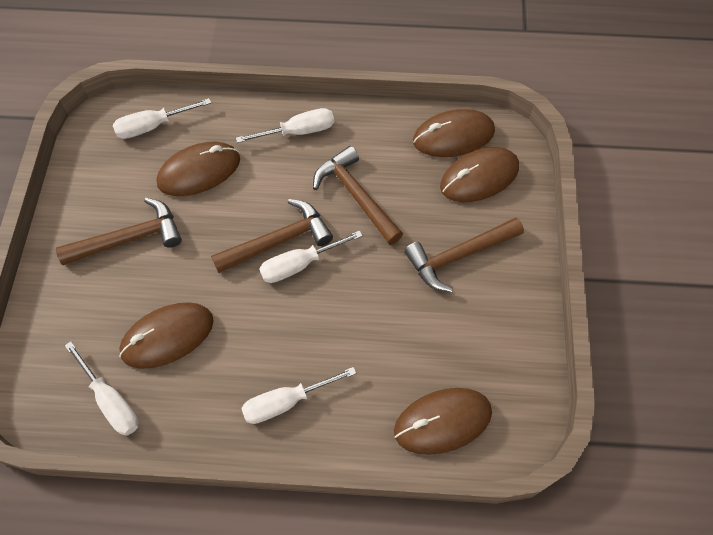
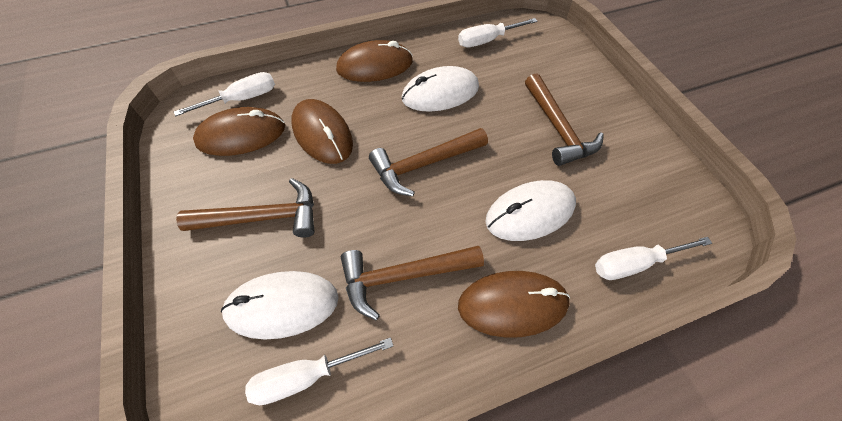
brown mouse: [119,302,214,369] [157,141,240,196] [394,388,492,455] [413,109,495,157] [440,147,519,202] = 5 -> [193,107,285,156] [291,99,353,164] [336,40,413,82] [458,271,570,338] = 4
white mouse: none = 0 -> [221,271,339,339] [402,66,479,112] [485,180,576,241] = 3
white screwdriver: [65,341,139,436] [113,98,211,139] [236,108,334,143] [241,367,357,424] [259,230,363,283] = 5 -> [174,72,275,116] [245,337,393,405] [458,18,538,47] [595,237,712,280] = 4

